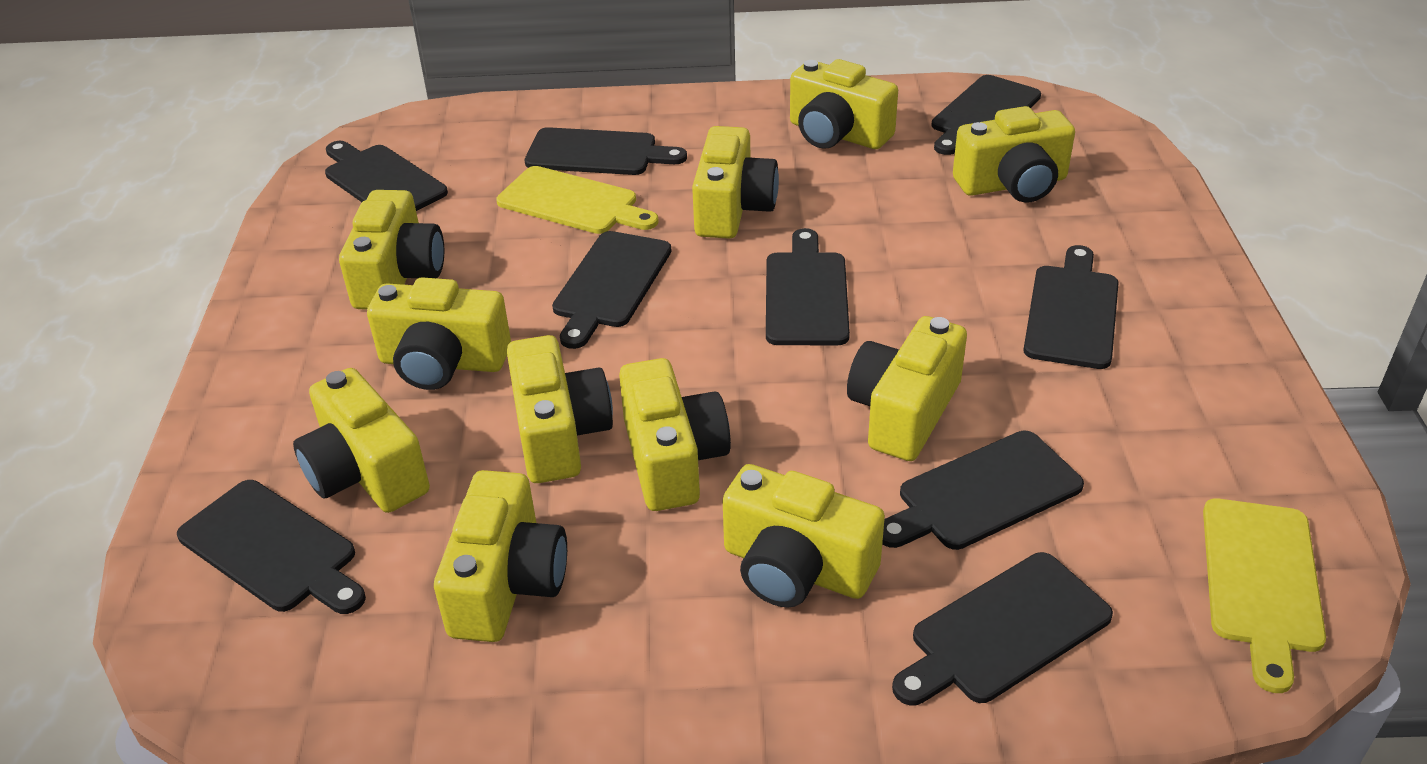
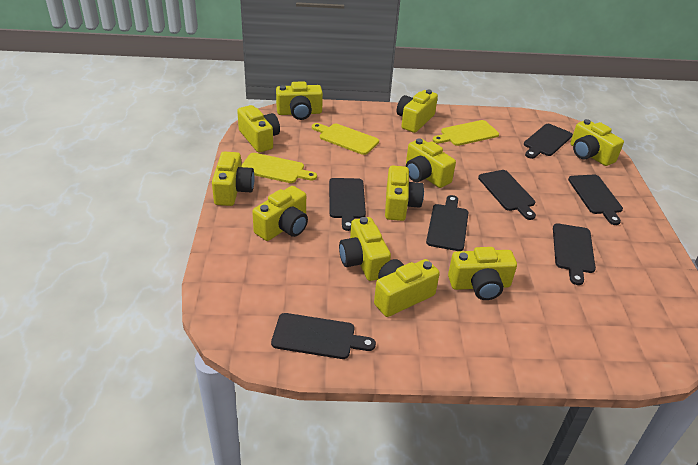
black cutting board: [177,480,366,614] [325,141,448,211] [525,127,687,175] [552,231,672,349] [766,228,850,345] [882,431,1084,550] [892,552,1113,705] [932,75,1041,155] [1023,245,1119,369] = 9 -> [271,313,376,359] [329,178,366,231] [426,195,468,251] [478,170,536,220] [524,124,573,159] [553,224,596,285] [568,175,623,225] = 7
yellow cutting board: [496,166,659,234] [1203,498,1326,693] = 2 -> [242,153,317,183] [312,123,379,155] [433,120,499,146] = 3

